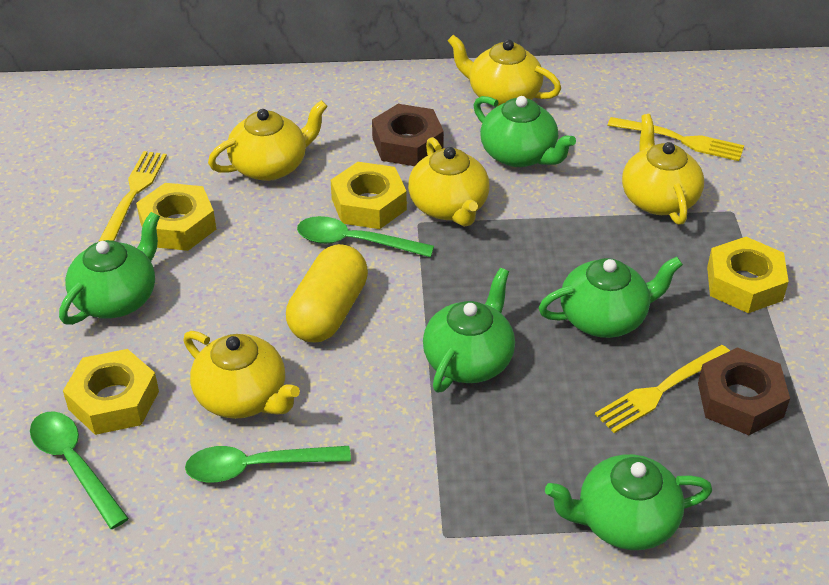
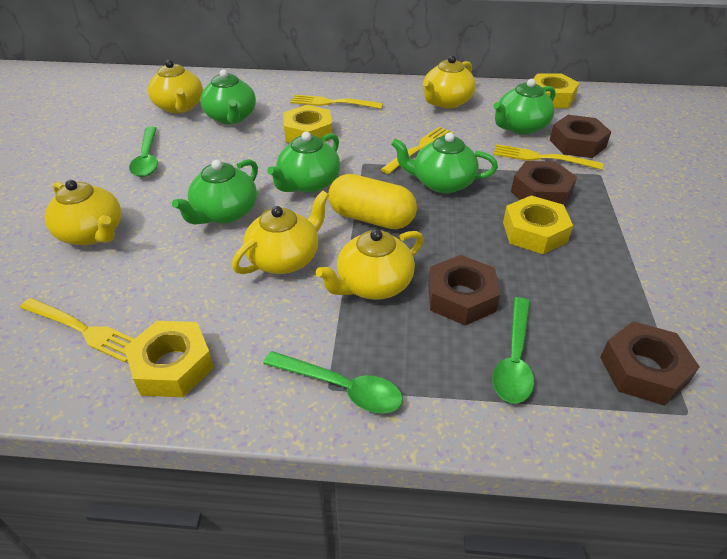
brown nut: [372,104,444,166] [698,347,790,435] = 2 -> [428,255,500,325] [511,161,577,206] [550,115,611,158] [600,321,700,406] = 4
yellow fork: [98,151,167,242] [595,345,730,433] [607,117,744,161] = 3 -> [20,298,134,363] [291,94,383,109] [381,127,454,174] [493,144,603,170] = 4

